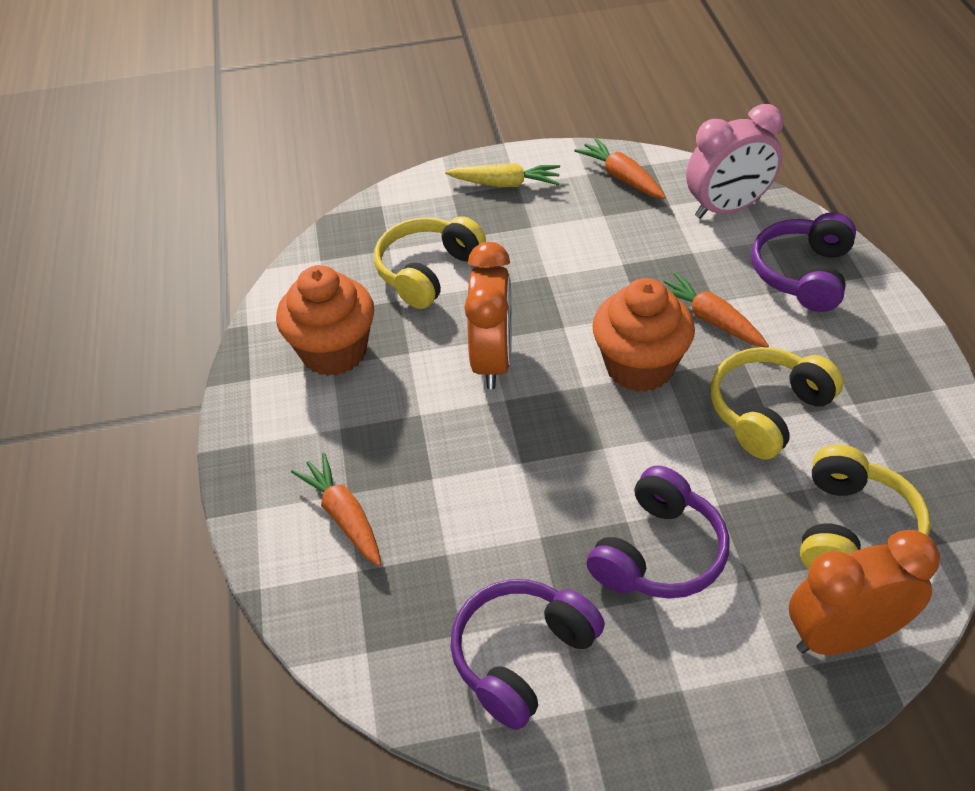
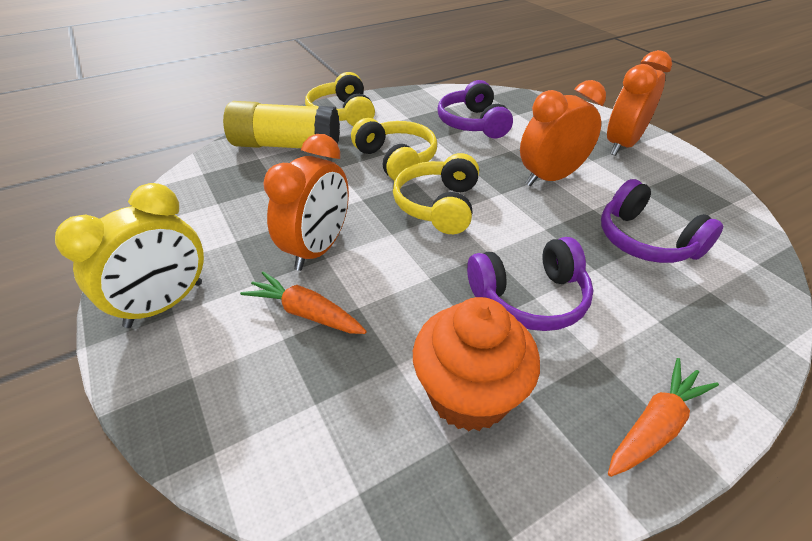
orange carrot: [291,453,381,566] [574,138,666,199] [664,272,769,348] = 3 -> [240,271,367,334] [608,358,719,477] = 2
orange clock: [464,242,512,389] [789,530,940,655] = 2 -> [263,134,349,271] [520,80,606,186] [607,50,672,156] = 3
orange cupcake: [276,265,374,376] [592,278,695,392] = 2 -> [413,297,540,431] = 1
pink clock: [686,104,784,219] = 1 -> none = 0
yellow carrot: [445,163,560,187] = 1 -> none = 0
yellow clock: none = 0 -> [55,183,204,328] = 1
yellow glue stick: none = 0 -> [223,101,340,148] = 1

